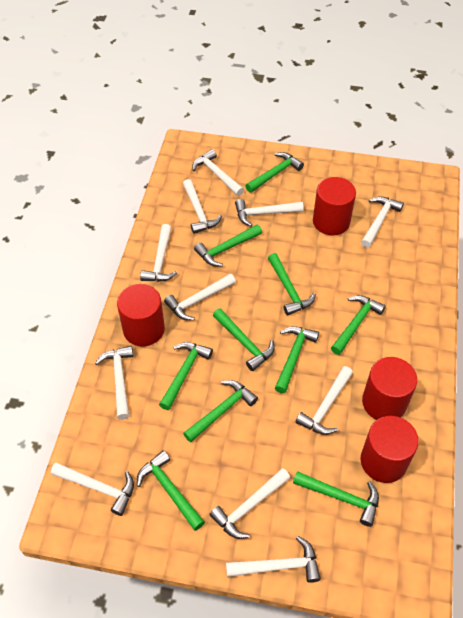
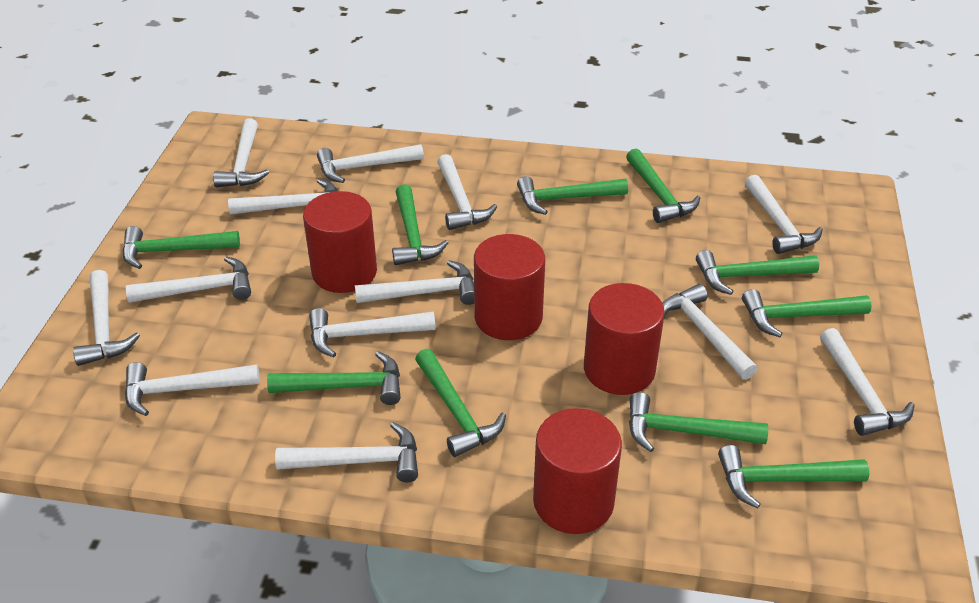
white hammer: [51,463,134,516] [95,346,133,420] [140,224,177,282] [164,274,236,320] [183,179,222,234] [192,149,244,196] [209,468,290,539] [226,536,321,583] [235,199,304,226] [295,366,353,435] [361,196,404,248] = 11 -> [73,270,140,366] [125,362,260,416] [126,256,251,303] [213,118,269,187] [228,179,337,215] [275,422,418,482] [309,308,436,357] [317,144,424,183] [355,260,474,305] [437,154,498,230] [662,284,758,380] [745,175,823,254] [820,328,915,436] = 13

